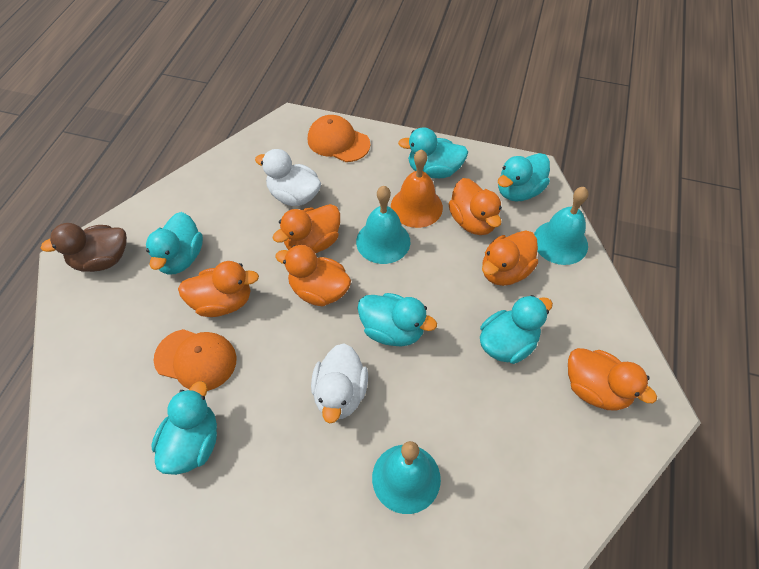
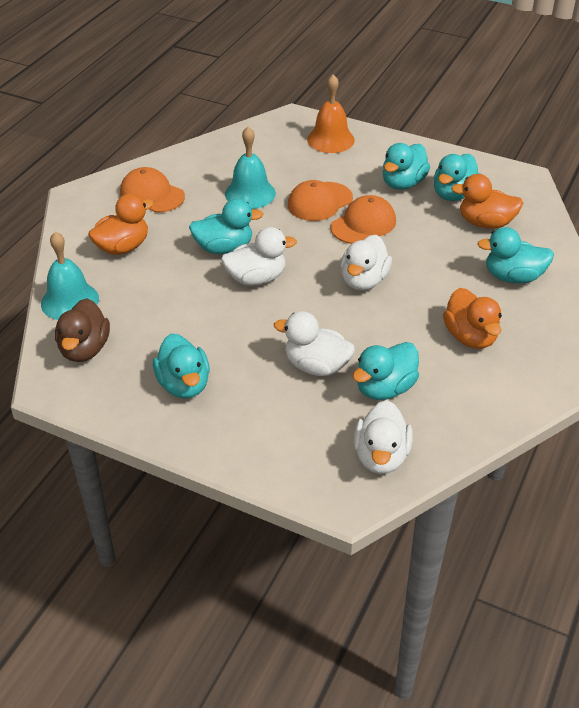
orange cap: [154,329,237,391] [308,115,370,162] = 2 -> [120,167,185,212] [288,180,353,221] [330,195,396,244] = 3
orange duck: [178,261,259,317] [272,204,340,253] [275,245,351,307] [448,178,502,235] [482,231,538,286] [568,348,657,411] = 6 -> [88,194,154,255] [443,288,502,349] [451,174,523,229] = 3
turquoise bell: [356,186,410,264] [372,441,441,514] [534,187,589,265] = 3 -> [41,231,99,320] [225,127,276,209] = 2
white duck: [255,149,321,206] [311,343,368,423] = 2 -> [221,227,297,286] [274,311,355,376] [340,235,392,291] [354,400,413,474] = 4

